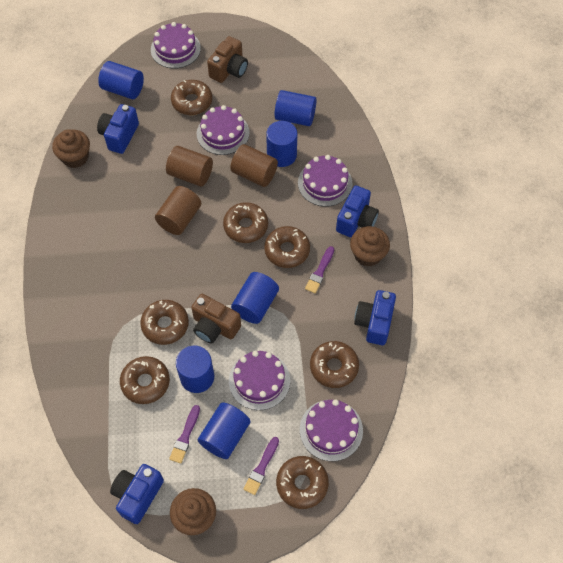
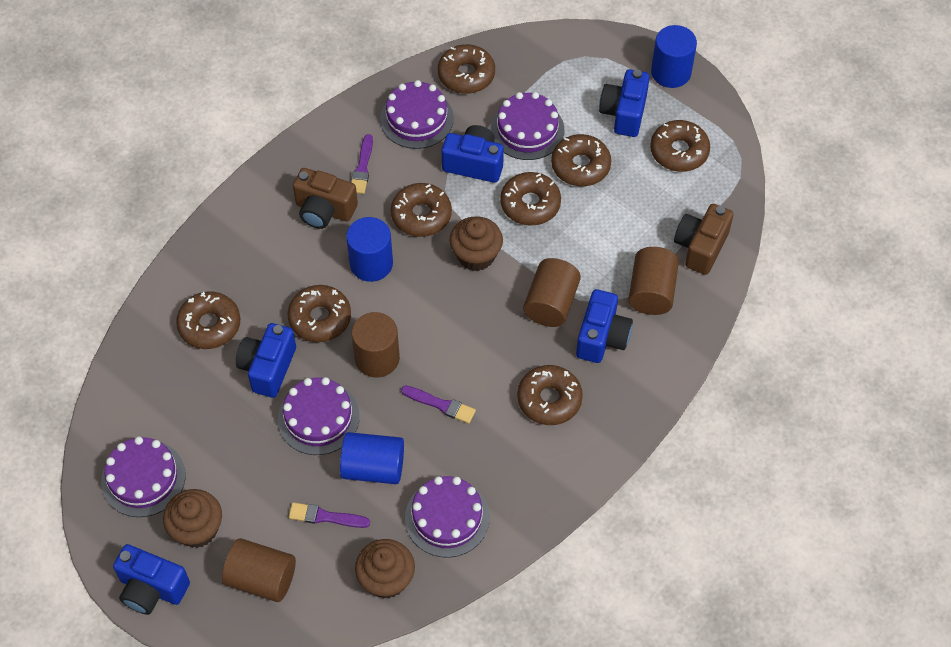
blue camera: [97,104,139,154] [110,464,164,524] [336,186,379,237] [354,290,396,345] = 4 -> [113,544,190,615] [236,323,296,398] [442,125,504,183] [576,289,633,363] [599,69,650,137] = 5
blue cylinder: [98,61,144,99] [176,346,214,393] [198,402,251,459] [231,272,279,324] [266,121,297,167] [274,90,317,126] = 6 -> [340,432,404,484] [346,217,393,282] [651,25,697,88] = 3
brown cylinder: [155,186,201,235] [166,146,213,187] [230,144,278,187] = 3 -> [222,538,296,602] [352,312,400,378] [523,258,581,327] [628,247,679,315] = 4
brown donut: [120,356,170,404] [140,300,189,345] [171,80,212,115] [223,202,268,243] [264,226,310,268] [276,456,329,509] [310,341,359,388] = 7 -> [176,291,240,349] [288,285,351,342] [391,183,452,237] [438,44,495,94] [500,172,561,226] [517,365,583,425] [551,134,611,186] [650,120,710,172] = 8

